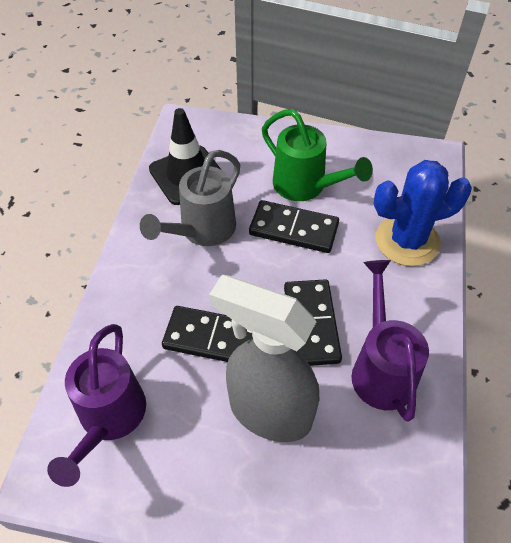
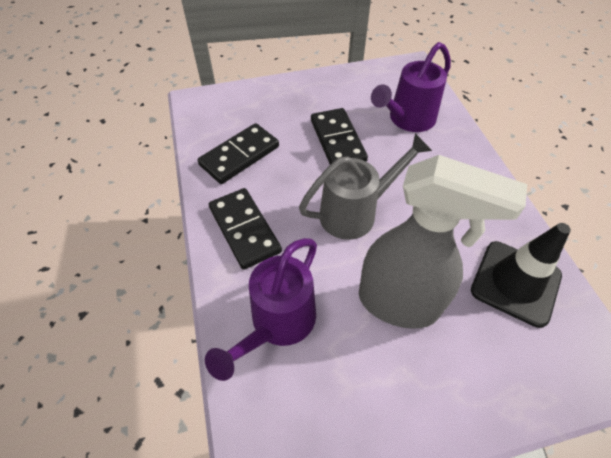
blue cactus: [374,160,472,266] = 1 -> none = 0
green watering can: [262,109,373,201] = 1 -> none = 0

